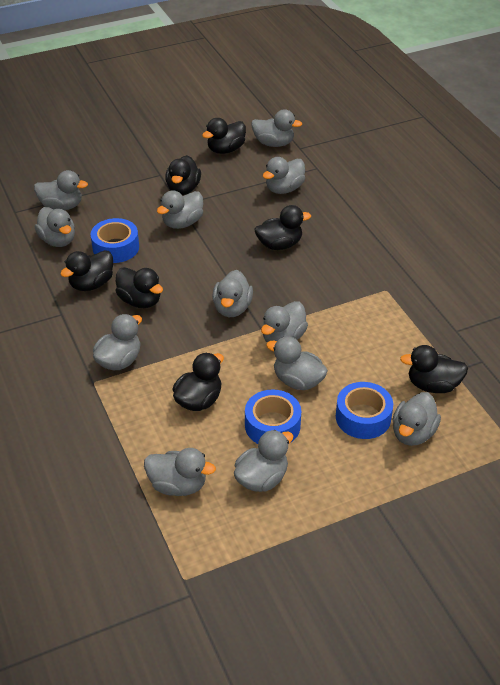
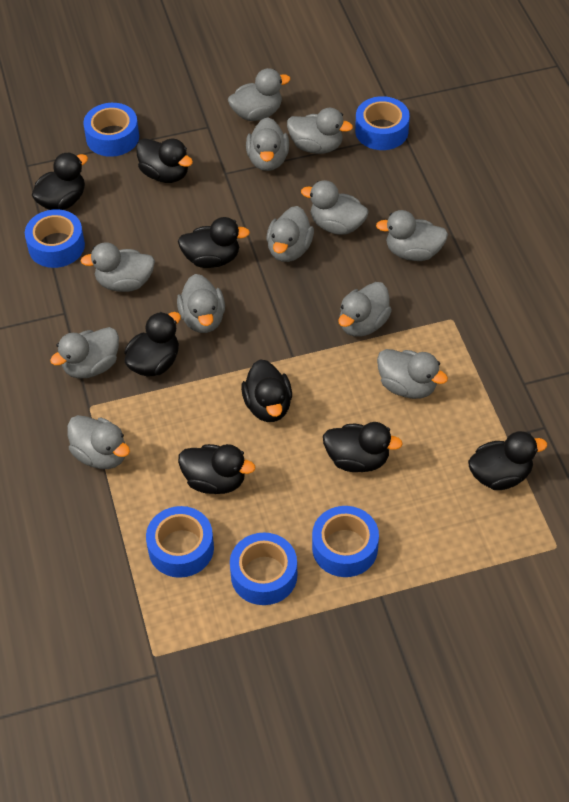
black duck: [60,250,113,291] [116,267,163,308] [165,155,201,195] [173,353,224,411] [202,118,246,154] [255,205,311,250] [400,345,468,393] = 7 -> [32,152,88,210] [124,312,181,377] [136,138,193,183] [178,217,250,268] [178,444,255,494] [241,359,292,422] [323,422,403,472] [468,431,547,490] = 8
blue tape: [90,218,139,263] [245,390,301,444] [336,382,393,439] = 3 -> [25,209,85,268] [83,103,139,157] [146,506,214,578] [230,532,297,605] [312,506,379,577] [355,96,410,150] = 6

